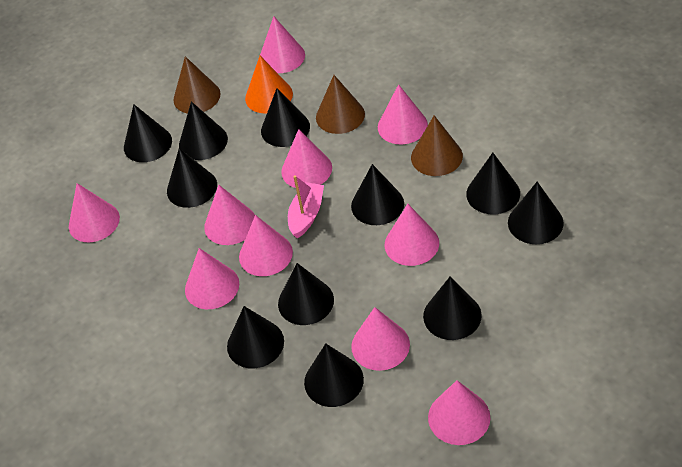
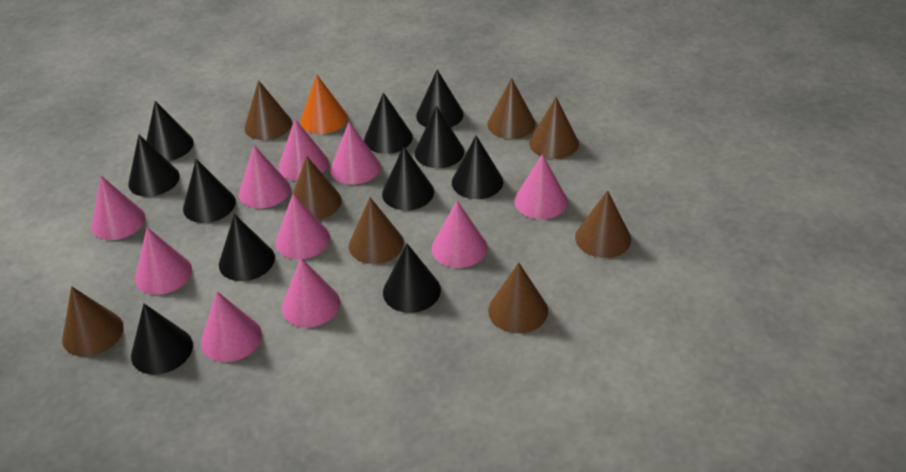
brown cone: [173,56,221,114] [316,75,365,134] [411,115,463,176] = 3 -> [62,286,124,357] [244,80,292,140] [293,156,342,220] [349,197,404,264] [487,78,536,139] [488,262,548,333] [529,97,579,159] [575,190,631,258] = 8
pink boat: [288,175,324,238] = 1 -> none = 0

